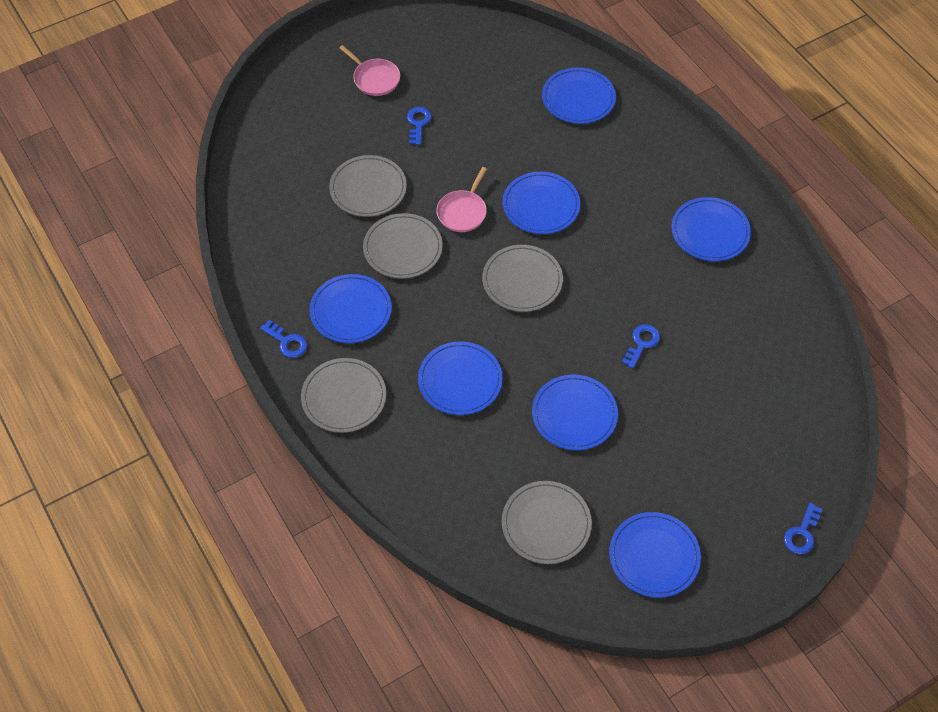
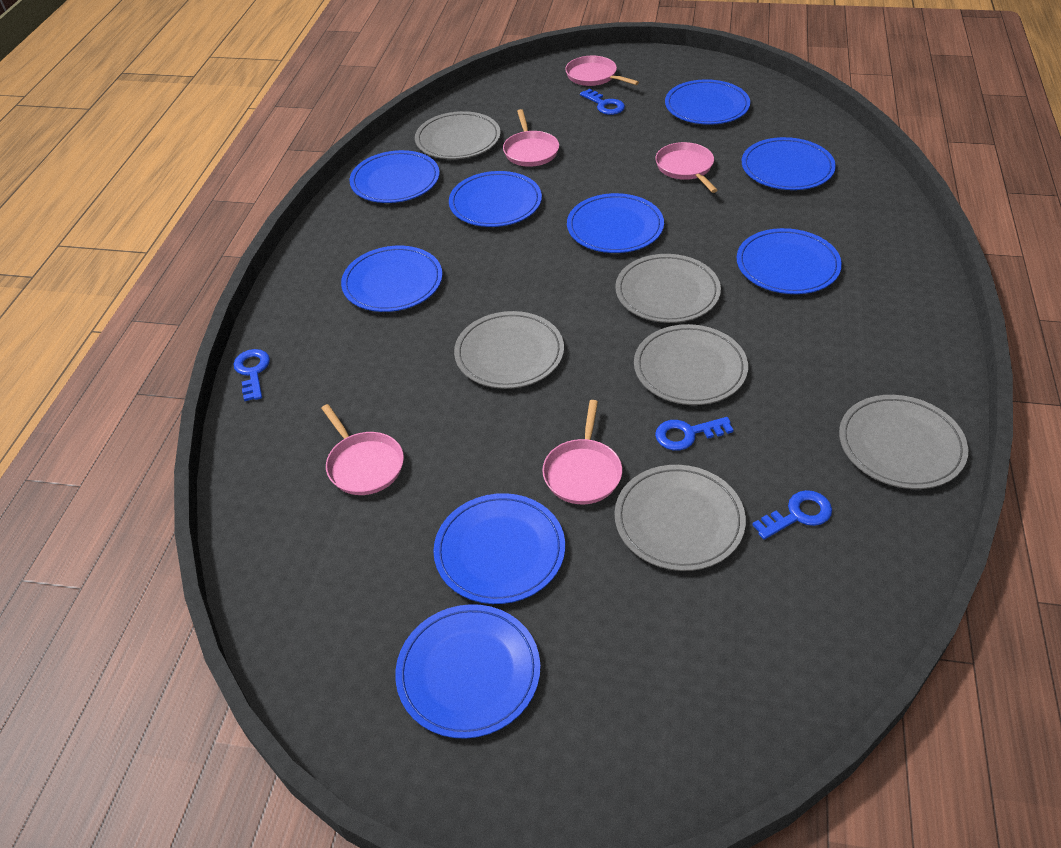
blue plate: [310,274,392,343] [418,342,503,415] [502,172,580,234] [532,375,618,450] [542,68,616,124] [609,512,701,598] [671,197,751,261] = 7 -> [341,246,442,312] [349,150,440,203] [395,604,540,739] [433,493,565,604] [449,171,542,227] [567,193,664,253] [665,79,750,125] [737,228,842,294] [742,137,836,190] = 9
grey plate: [301,358,386,433] [329,155,407,217] [363,213,443,279] [482,245,563,312] [502,481,592,564] = 5 -> [415,111,501,159] [454,311,564,389] [615,254,721,323] [615,465,746,571] [634,324,748,405] [839,395,968,489] = 6
pink pan: [339,45,400,96] [436,167,487,232] = 2 -> [321,404,404,495] [503,109,559,167] [542,400,622,504] [565,56,639,86] [655,142,717,193] = 5

